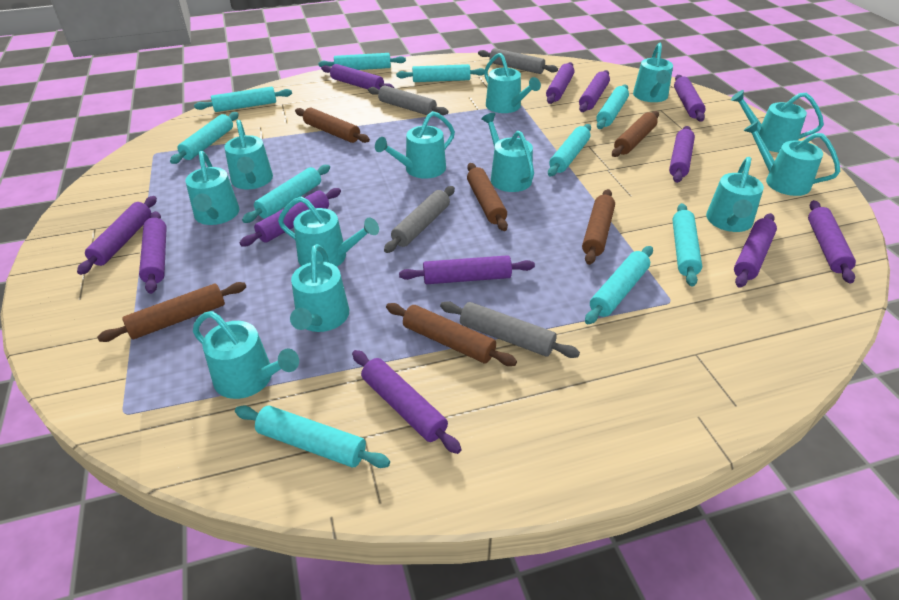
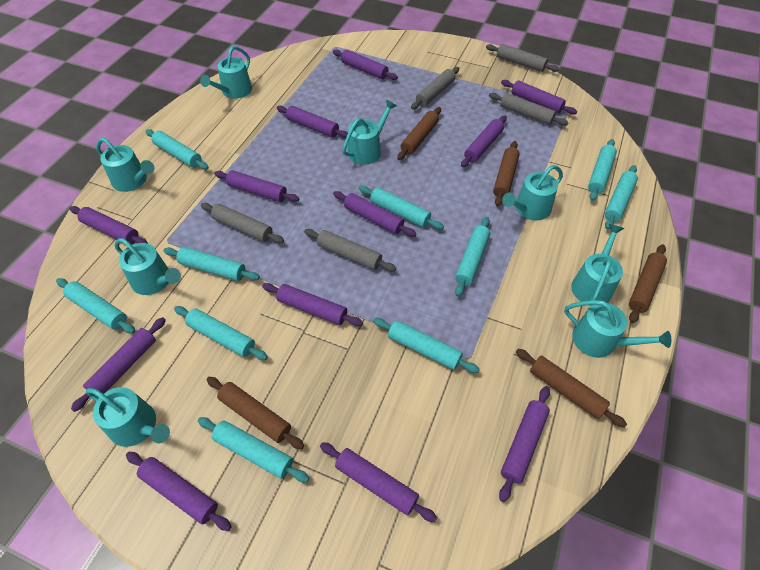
brown rolling pin: [97,282,246,342] [295,108,370,143] [386,303,517,366] [467,163,508,231] [582,189,615,265] [612,111,659,157] = 6 -> [206,377,304,450] [397,107,441,160] [493,141,520,206] [516,349,627,428] [629,244,667,323] = 5
grey rolling pin: [368,86,449,115] [384,186,455,253] [440,301,580,358] [478,48,558,74] = 4 -> [201,203,284,243] [304,229,396,272] [411,67,459,110] [486,44,559,72] [489,93,569,126] = 5
turquoise watering can: [185,151,239,225] [193,311,299,399] [224,120,273,189] [278,196,379,267] [290,244,349,332] [375,111,455,179] [481,113,534,192] [484,53,541,113] [633,43,673,102] [706,157,764,232] [731,90,824,152] [743,121,840,196] = 12 -> [86,387,170,447] [96,138,154,192] [115,238,181,295] [200,46,252,99] [342,100,396,165] [502,165,563,221] [564,300,671,358] [571,224,624,306] = 8

